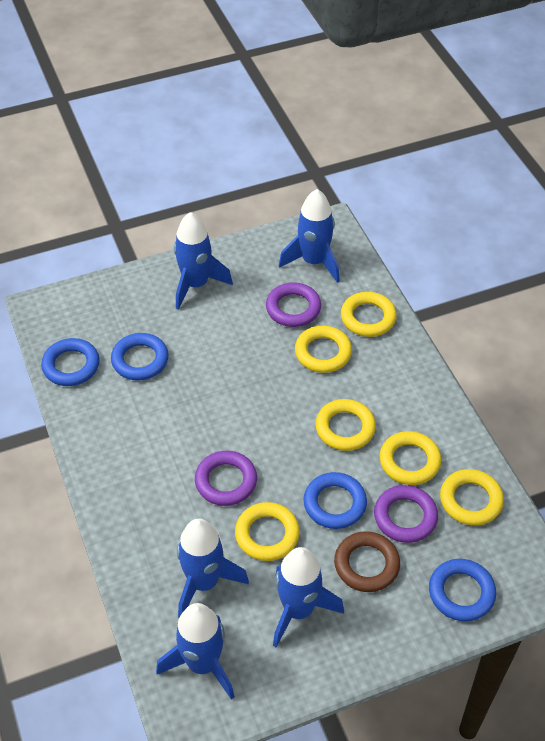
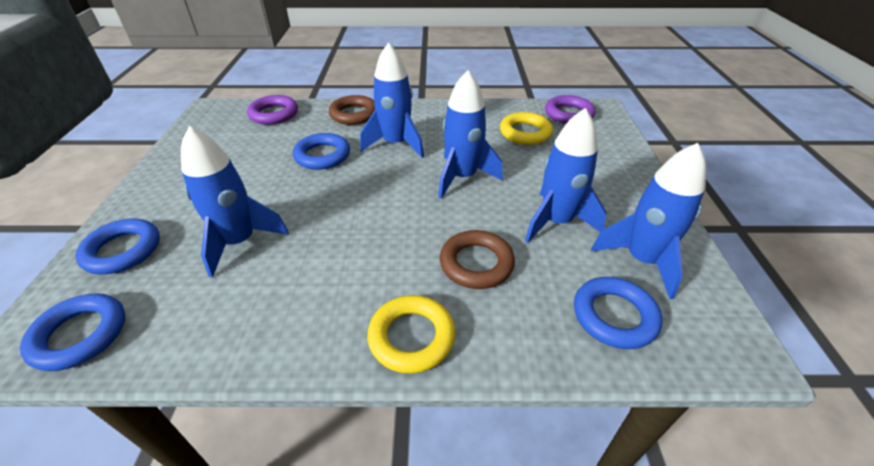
brown ring: [334,531,400,592] = 1 -> [329,95,375,125] [440,230,515,289] = 2
purple ring: [195,451,257,506] [266,282,321,327] [374,485,438,543] = 3 -> [247,95,298,125] [545,95,595,124] = 2
yellow ring: [235,502,300,561] [295,325,352,373] [315,399,376,451] [341,292,397,337] [380,431,441,485] [440,469,504,526] = 6 -> [367,295,455,374] [500,112,553,145] = 2

